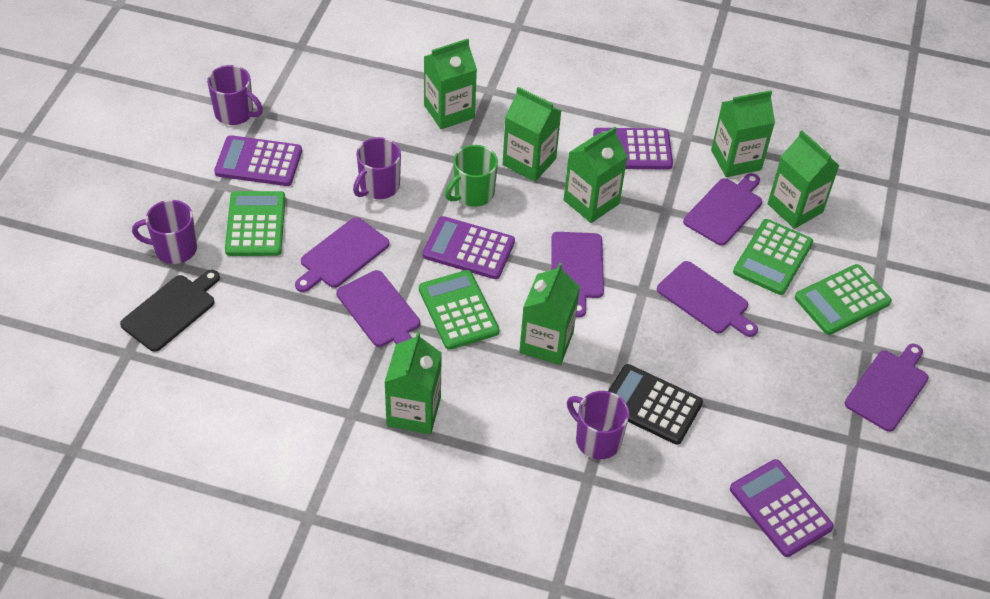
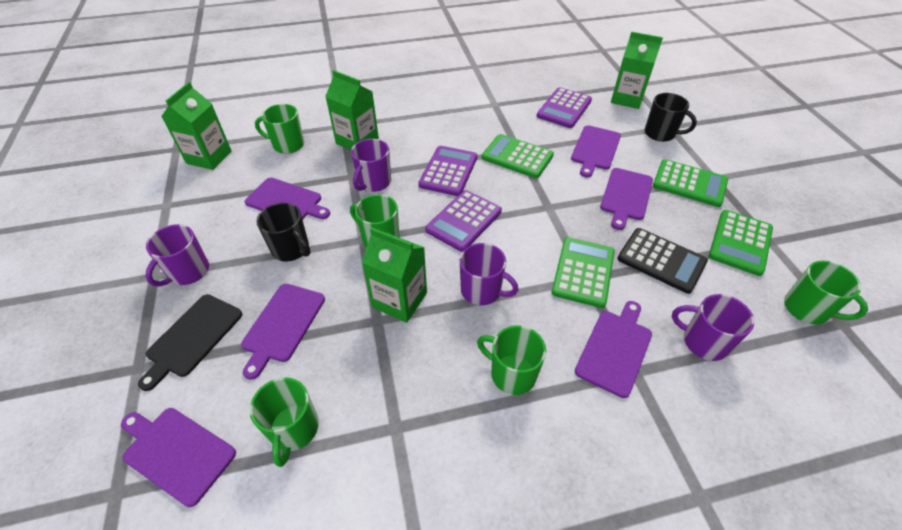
black mug: none = 0 -> [256,203,311,262] [645,93,697,142] = 2
green carton: [385,331,442,434] [424,39,477,129] [502,87,561,182] [519,263,580,365] [564,127,628,223] [711,90,775,177] [768,130,840,229] = 7 -> [161,82,232,170] [325,70,379,150] [362,227,427,323] [611,31,663,109] = 4
green mug: [445,145,498,207] = 1 -> [250,377,319,467] [255,104,304,154] [350,194,400,248] [477,326,546,395] [784,261,868,325] = 5
purple calculator: [214,135,302,186] [422,216,515,279] [593,128,673,170] [730,459,834,557] = 4 -> [418,146,477,196] [425,190,502,252] [537,87,592,128] = 3

